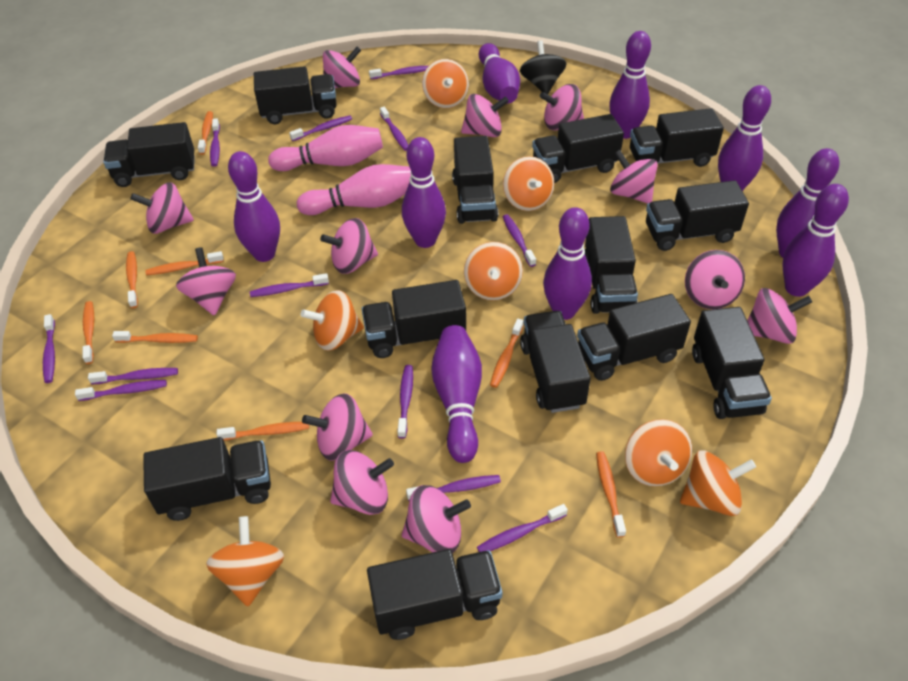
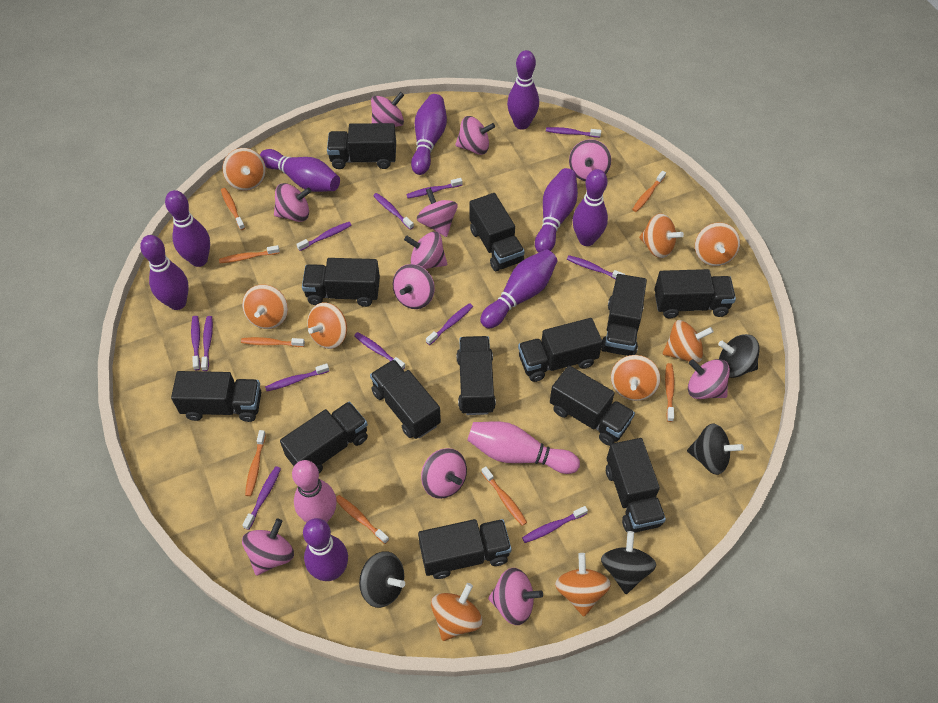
black spinning top: [520,40,567,95] = 1 -> [359,551,405,608] [601,531,656,594] [687,423,744,475] [718,334,760,378] = 4
orange spinning top: [206,516,284,607] [301,290,364,351] [422,59,469,108] [464,242,523,301] [503,156,554,211] [625,419,692,487] [680,450,756,516] = 7 -> [223,148,266,191] [242,285,288,329] [307,302,347,349] [431,583,483,641] [555,553,611,616] [611,355,660,401] [639,214,684,258] [663,320,713,363] [695,222,740,266] = 9
pink spinning top: [130,182,194,234] [176,247,236,316] [302,394,373,461] [320,218,378,274] [323,47,361,88] [330,450,394,515] [402,485,471,553] [461,94,509,137] [540,84,584,130] [610,150,658,203] [685,250,745,309] [747,288,812,344] = 12 -> [242,519,294,576] [274,183,311,222] [371,92,404,127] [393,264,435,309] [404,231,447,269] [417,188,458,237] [421,448,467,499] [455,116,495,155] [488,568,543,625] [569,139,611,182] [688,359,730,399] = 11

